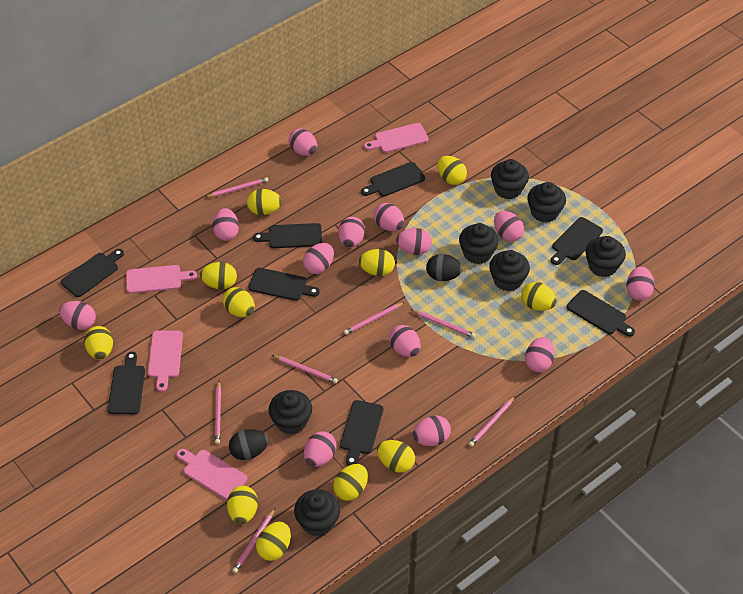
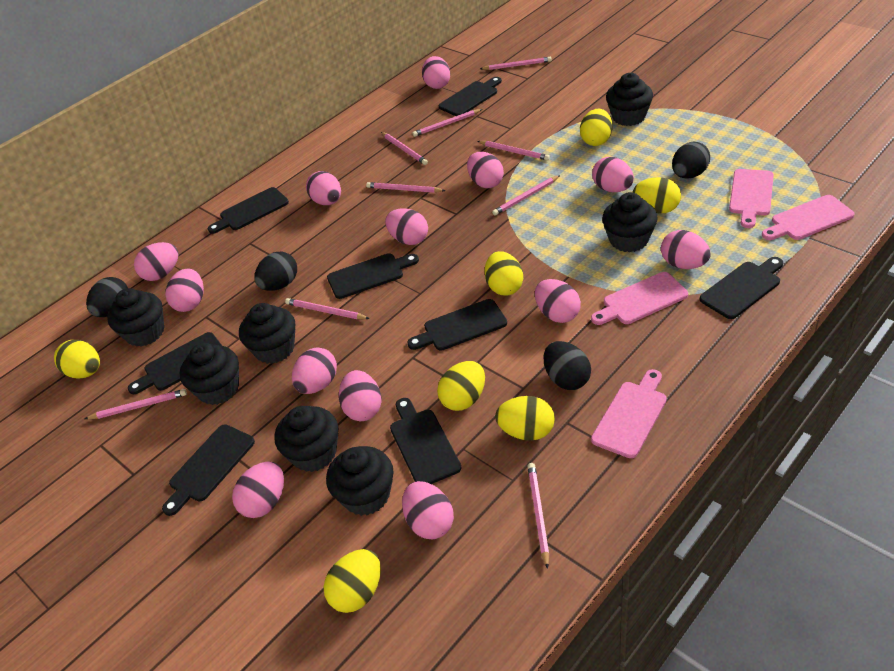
black egg: [229,429,268,460] [426,254,463,281] = 2 -> [86,277,128,317] [254,252,297,291] [544,341,591,390] [672,142,710,179] = 4
pink pencil: [206,177,268,197] [215,381,221,444] [232,508,275,573] [272,355,338,383] [344,302,405,335] [410,309,476,338] [469,396,515,447] = 7 -> [85,389,187,419] [285,298,370,319] [366,182,446,193] [381,132,428,165] [413,109,482,137] [478,141,550,161] [480,57,552,70] [492,175,560,216] [527,463,549,569] = 9
yellow egg: [84,326,113,360] [200,262,237,289] [223,287,255,317] [227,486,258,524] [247,189,282,215] [256,521,291,561] [333,464,368,501] [359,249,395,276] [377,440,415,473] [437,156,467,185] [521,282,557,311] = 11 -> [54,340,100,379] [323,549,381,613] [437,361,485,411] [484,251,523,295] [495,396,555,441] [580,109,612,146] [633,177,681,213] = 7

